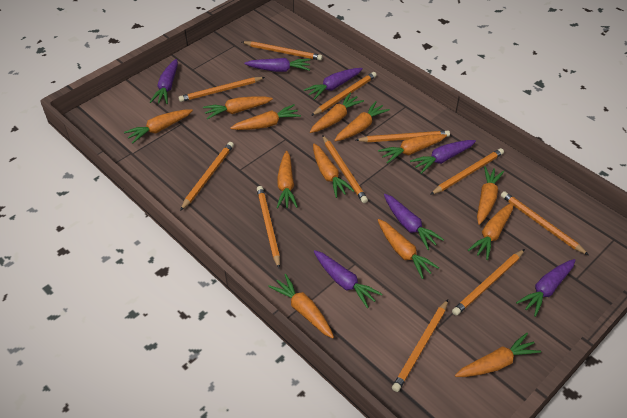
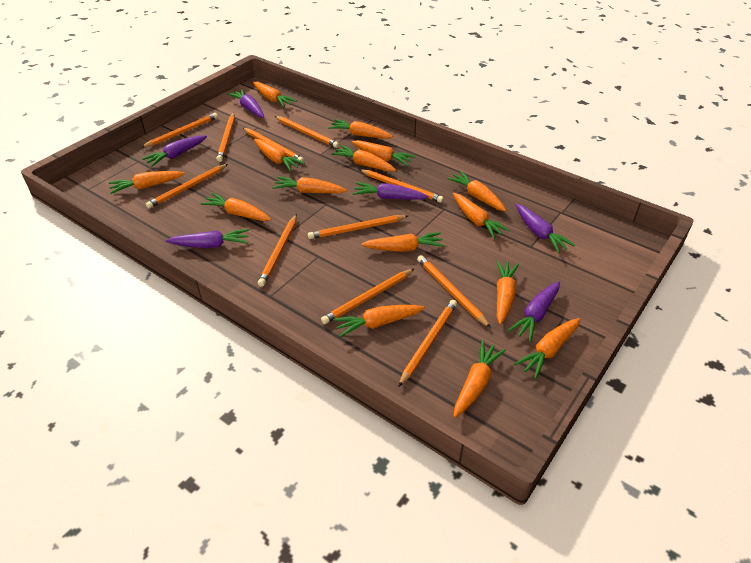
orange carrot: [124,109,193,144] [203,96,273,119] [230,104,301,130] [268,274,334,338] [277,151,298,209] [310,93,364,133] [313,144,354,198] [334,101,390,141] [378,134,447,164] [378,219,439,279] [455,333,541,377] [468,202,514,260] [477,166,504,225] = 13 -> [109,171,185,194] [201,193,271,221] [253,82,297,107] [254,139,305,171] [272,177,347,193] [328,119,393,139] [331,145,396,172] [333,305,425,337] [352,140,416,166] [361,232,445,252] [447,171,507,212] [453,193,510,239] [454,340,506,418] [496,260,519,325] [514,318,580,379] = 15
purple carrot: [150,59,178,104] [244,58,310,72] [304,68,363,100] [314,250,383,308] [384,194,444,250] [410,140,476,174] [516,259,575,317] = 7 -> [142,135,207,167] [166,229,249,248] [227,89,264,118] [353,182,428,200] [508,281,560,342] [516,204,575,253] = 6

